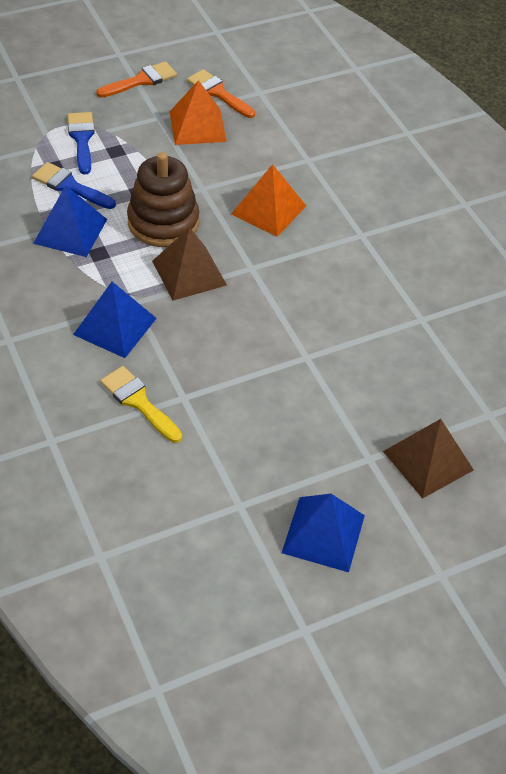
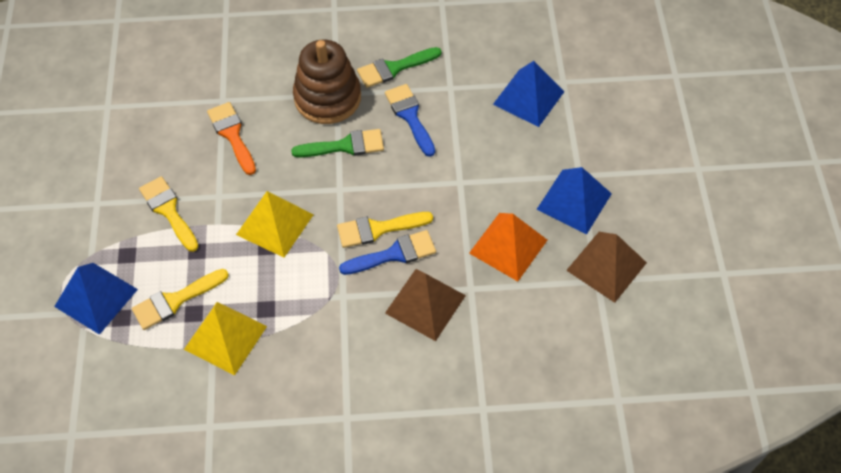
green brush: none = 0 -> [291,129,384,157] [357,47,442,88] = 2
orange brush: [96,61,177,98] [187,69,255,118] = 2 -> [207,102,256,175] = 1
orange pyramid: [170,80,227,145] [231,164,306,237] = 2 -> [469,213,547,281] = 1
yellow brush: [100,366,182,443] = 1 -> [132,269,229,330] [139,176,199,252] [337,212,433,248] = 3
yellow pyramid: none = 0 -> [184,302,267,375] [236,191,314,258] = 2

